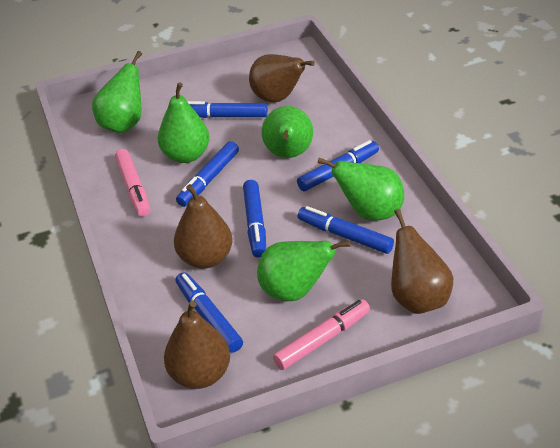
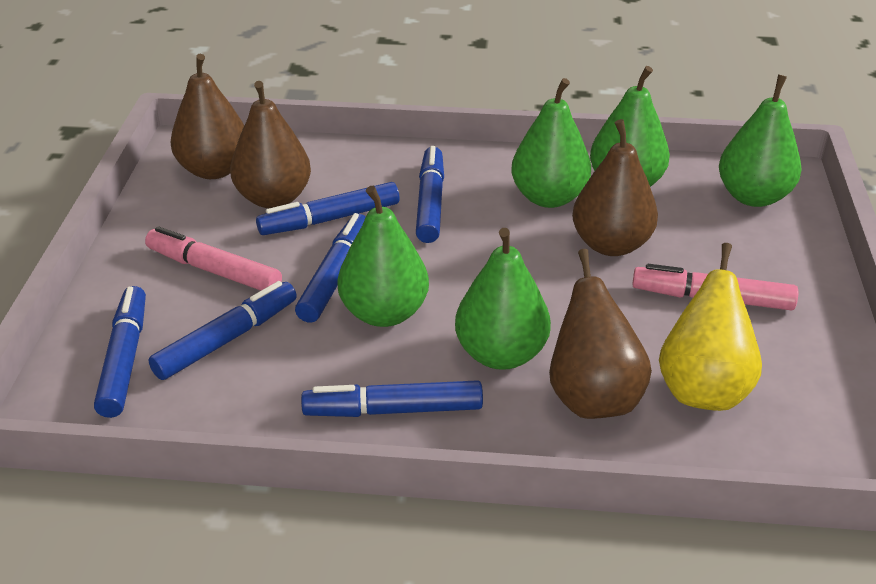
yellow pear: none = 0 -> [659,243,762,411] = 1

